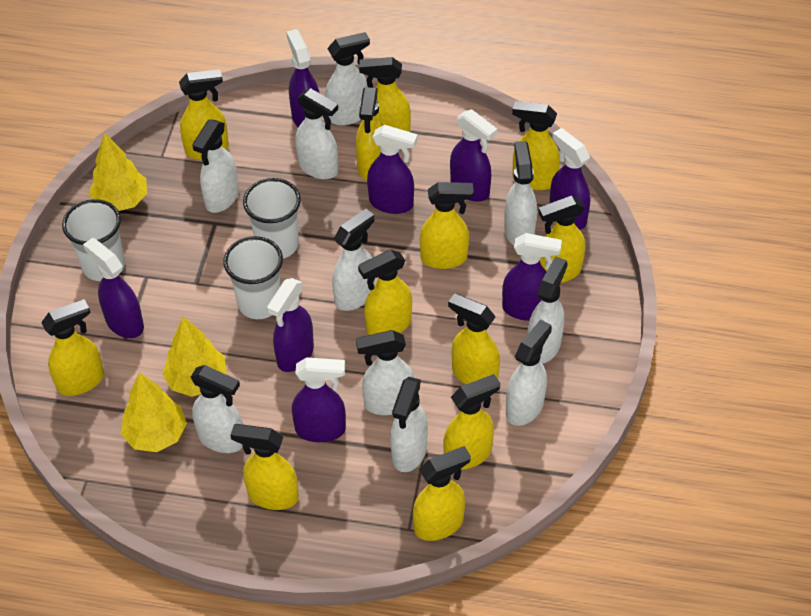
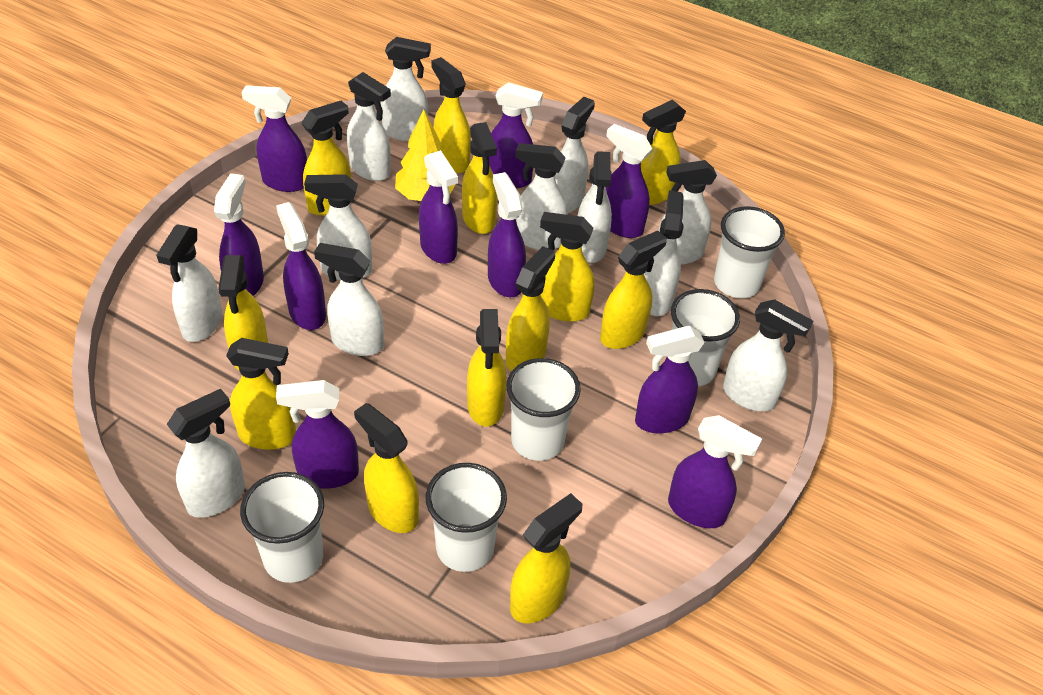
purple spray bottle: [83,238,144,338] [267,278,314,372] [286,29,319,127] [292,357,346,442] [367,125,418,214] [450,109,497,202] [502,233,562,321] [550,128,590,230] = 8 -> [214,173,264,296] [241,85,307,192] [276,202,326,330] [276,380,359,489] [419,150,458,264] [488,172,526,297] [489,82,543,188] [606,124,652,238] [635,326,705,433] [668,415,762,528] = 10
white cup: [62,199,125,281] [223,236,283,319] [243,178,301,259] = 3 -> [240,472,324,583] [426,463,507,572] [506,358,581,461] [671,289,740,386] [714,206,785,298] = 5
white spray bottle: [191,365,243,453] [192,120,239,213] [295,88,338,179] [325,32,370,125] [332,209,375,311] [356,330,414,415] [390,377,428,472] [504,141,537,245] [506,319,552,426] [527,256,568,364] = 10 -> [156,225,222,342] [167,389,245,518] [304,174,372,280] [314,243,384,356] [347,72,391,181] [381,37,431,141] [515,143,568,250] [555,97,595,213] [578,151,612,263] [644,191,684,316] [658,160,717,264] [723,299,813,411] = 12
yellow tree: [89,133,147,211] [121,373,187,452] [162,316,227,397] = 3 -> [395,110,456,201] = 1

